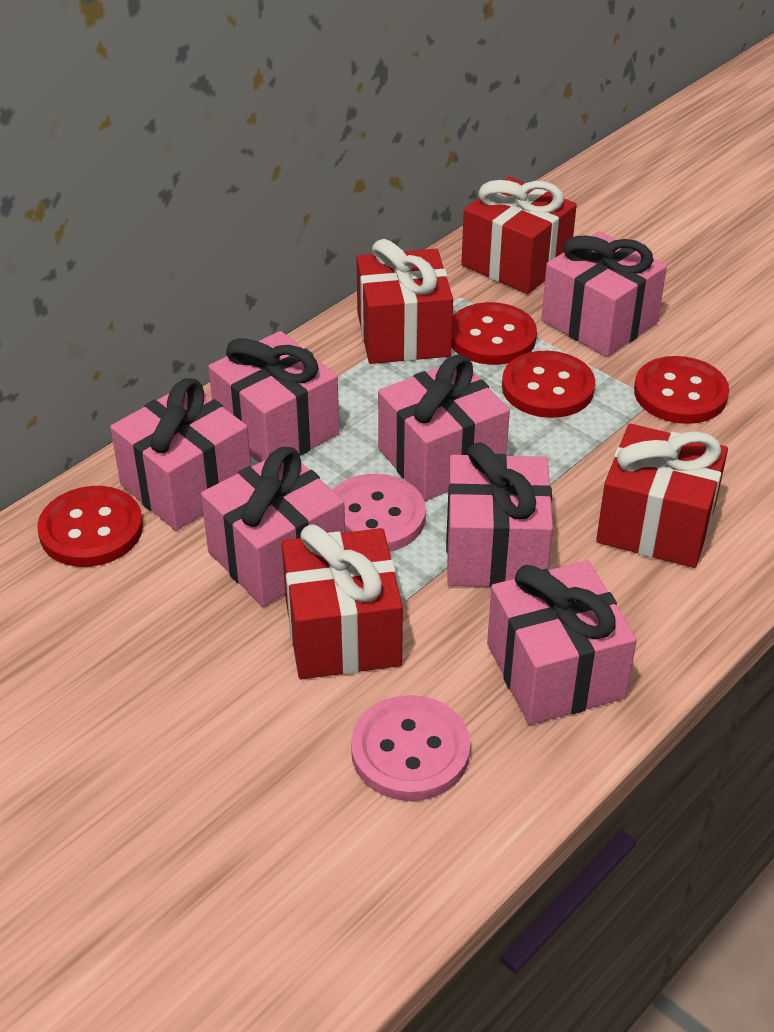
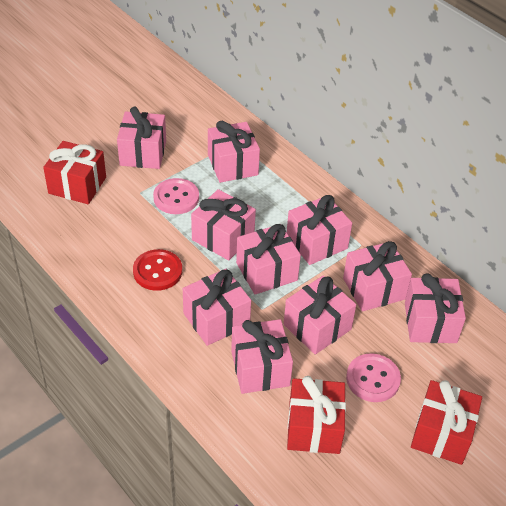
pink gift: [110,378,251,531] [201,447,345,607] [208,331,339,463] [378,355,510,501] [446,443,553,587] [487,560,637,725] [541,231,667,357] = 7 -> [117,107,166,169] [183,269,251,346] [191,189,256,260] [208,121,260,183] [231,319,293,394] [236,224,301,294] [284,275,356,355] [287,195,352,265] [343,241,412,311] [405,273,466,343] = 10
red button: [37,486,143,567] [451,302,537,365] [502,351,595,418] [634,356,729,424] = 4 -> [133,249,182,291] = 1
red gift: [282,524,403,679] [356,239,453,364] [461,177,577,294] [596,424,728,568] = 4 -> [43,141,106,204] [287,376,346,454] [411,380,482,465] = 3

